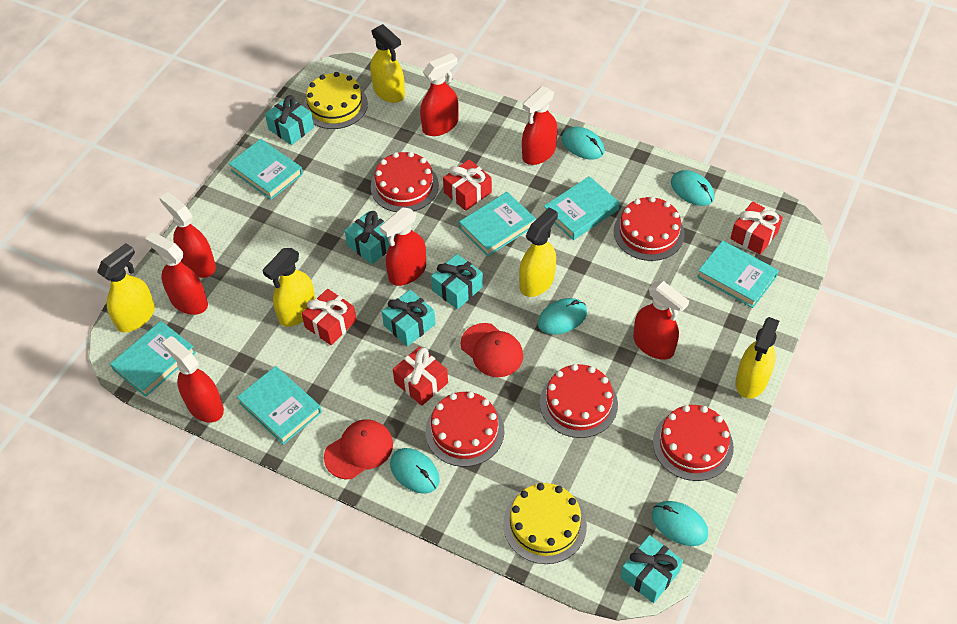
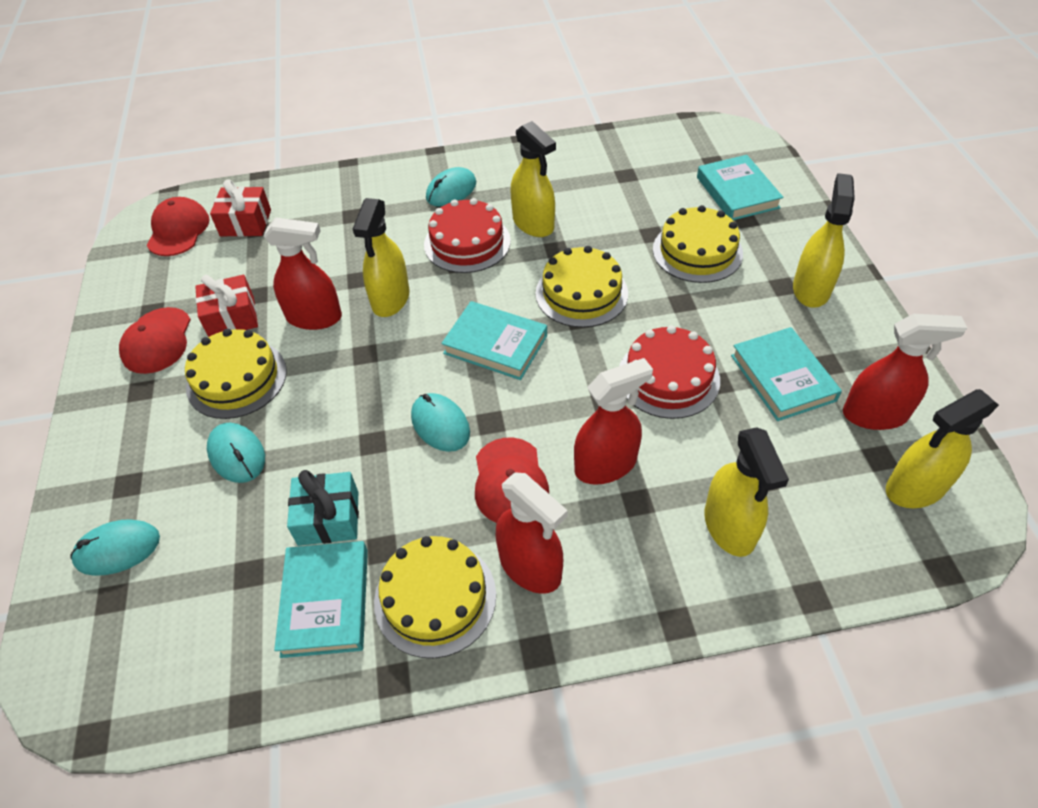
red cake: [371,152,439,212] [425,392,504,467] [540,364,618,438] [614,196,685,261] [653,405,734,481] = 5 -> [424,198,511,273] [619,325,720,419] = 2
red cap: [324,419,393,479] [461,323,523,377] = 2 -> [119,307,191,374] [147,197,210,256] [475,438,549,523] = 3
red gift: [301,289,357,345] [393,346,448,406] [443,159,492,211] [730,201,783,255] = 4 -> [195,275,258,337] [210,179,271,237] = 2
red spray bottle: [145,232,208,315] [159,192,216,278] [162,336,224,422] [380,208,426,286] [420,53,459,136] [522,86,558,165] [633,281,689,360] = 7 -> [263,218,342,330] [496,472,568,594] [574,358,653,485] [843,314,967,430] = 4
turquoise book: [110,321,196,397] [229,139,303,200] [237,366,322,445] [459,192,536,256] [544,176,620,240] [697,240,779,308] = 6 -> [274,541,368,658] [441,301,547,380] [697,155,783,220] [731,327,842,421] = 4
turquoise gift: [265,95,314,145] [344,211,395,264] [382,290,436,346] [431,254,483,309] [620,535,683,603] = 5 -> [287,470,359,546] = 1
turquoise mouse: [390,448,440,494] [538,298,587,335] [562,127,605,160] [652,501,708,546] [671,170,714,206] = 5 -> [70,519,160,576] [207,423,265,483] [411,393,470,452] [426,167,476,207] = 4
yellow cake: [303,72,368,129] [503,483,587,564] = 2 -> [185,329,287,419] [374,536,496,658] [536,246,628,328] [653,205,743,283] = 4

